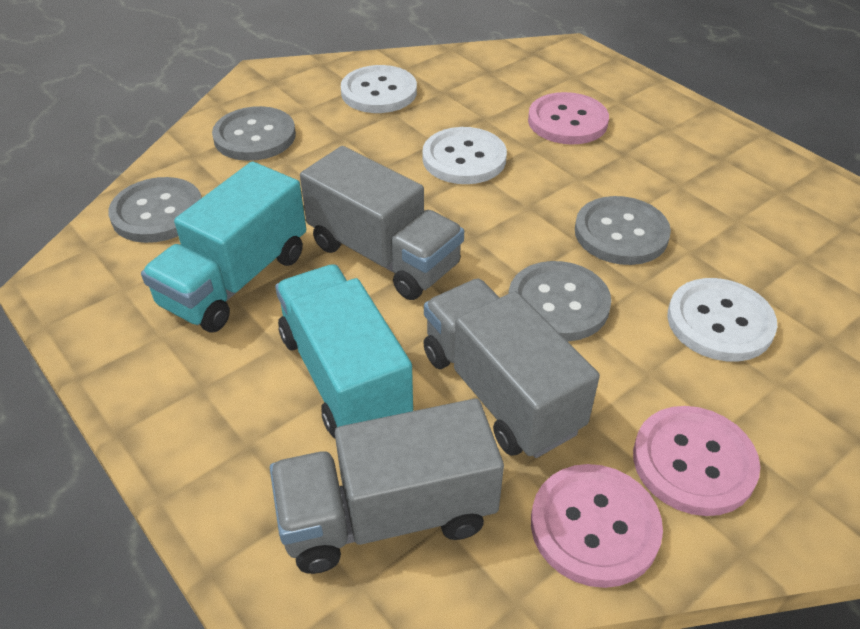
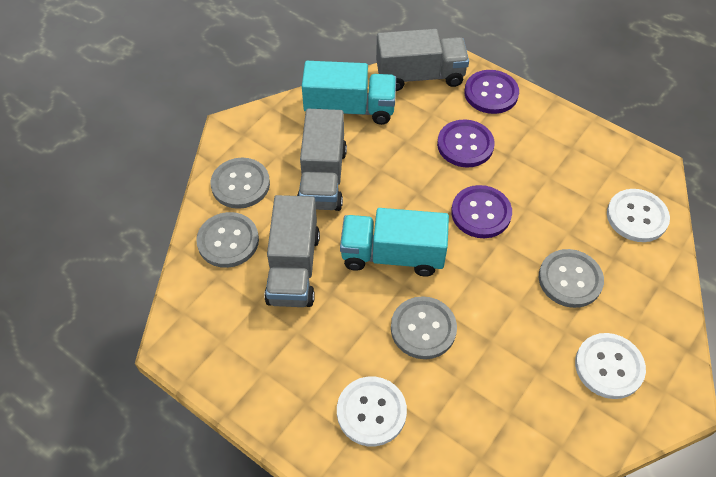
pink button: [528,92,609,145] [531,464,663,588] [633,406,760,516] = 3 -> none = 0
purple button: none = 0 -> [437,119,495,167] [451,185,512,238] [464,70,519,114] = 3

